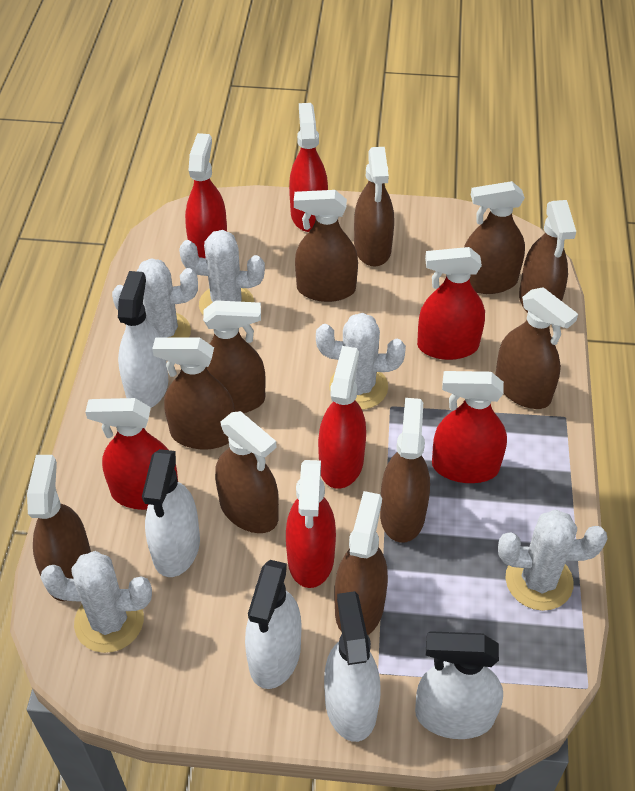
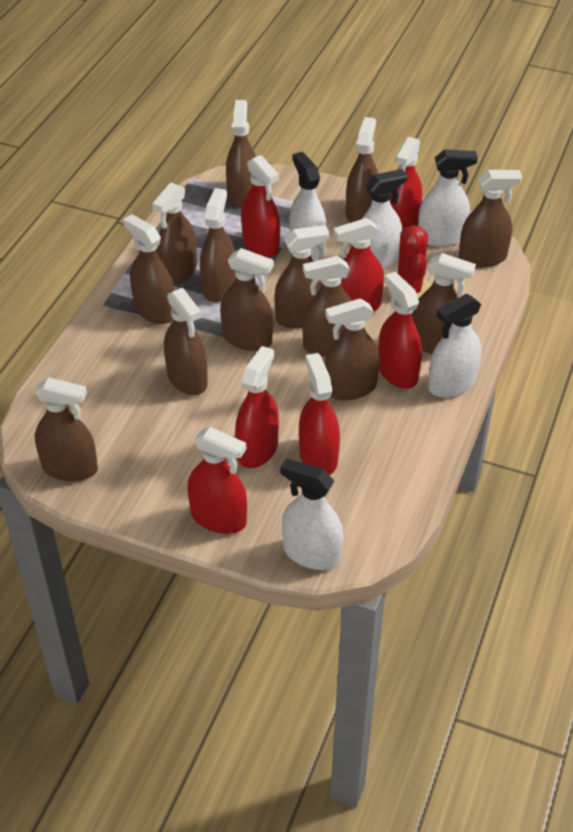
brown spray bottle: [27,455,91,601] [152,337,235,450] [203,300,266,413] [215,411,279,533] [294,190,358,302] [334,491,388,635] [354,147,394,266] [380,398,430,543] [464,181,525,294] [495,287,578,409] [519,200,576,313] = 11 -> [35,377,98,482] [123,214,175,324] [152,182,197,286] [164,288,208,395] [200,188,236,302] [220,248,274,351] [226,100,256,208] [274,225,329,328] [302,256,352,356] [324,298,380,400] [346,117,378,223] [412,253,476,354] [459,170,522,267] = 13
red cactus: none = 0 -> [386,225,431,299] = 1
white cactus: [40,551,152,653] [112,258,198,337] [179,230,265,314] [316,313,406,410] [498,510,607,611] = 5 -> none = 0

